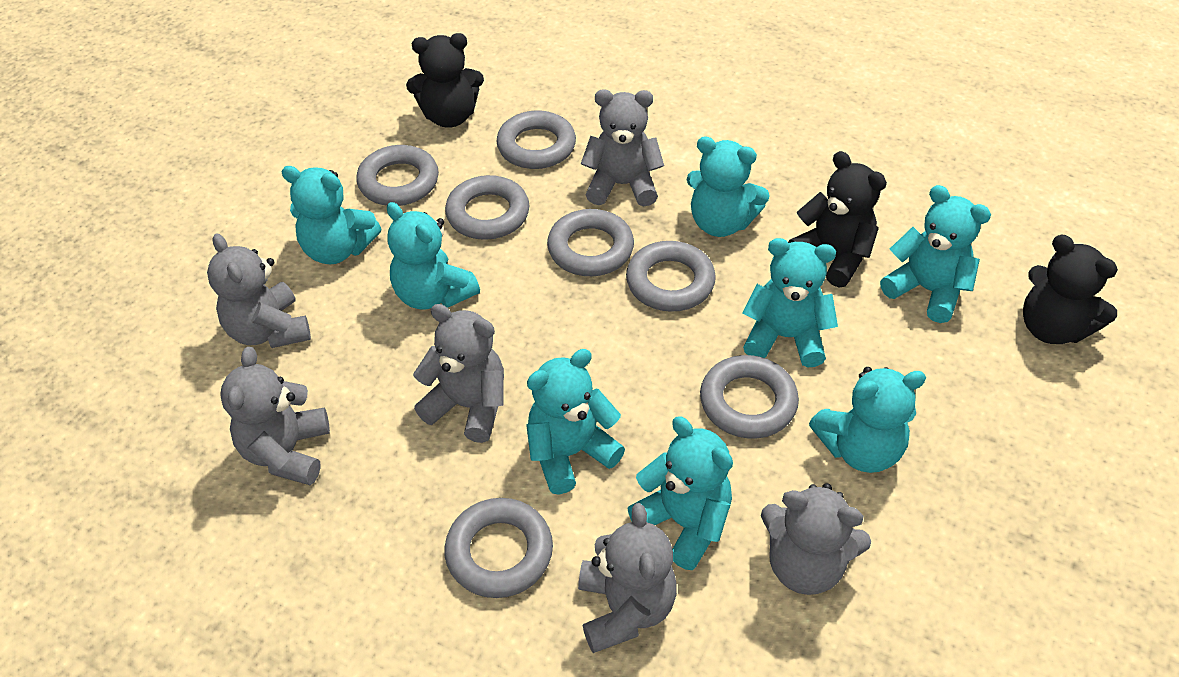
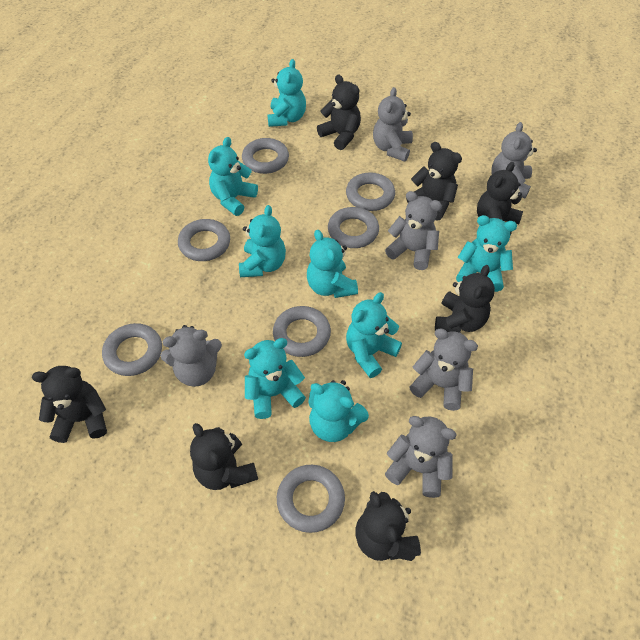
black teddy bear: [406,33,484,128] [788,151,887,287] [1023,235,1118,344] = 3 -> [32,366,107,443] [190,423,258,490] [317,75,361,150] [355,491,421,561] [406,142,462,221] [435,265,495,333] [477,162,523,235] = 7

